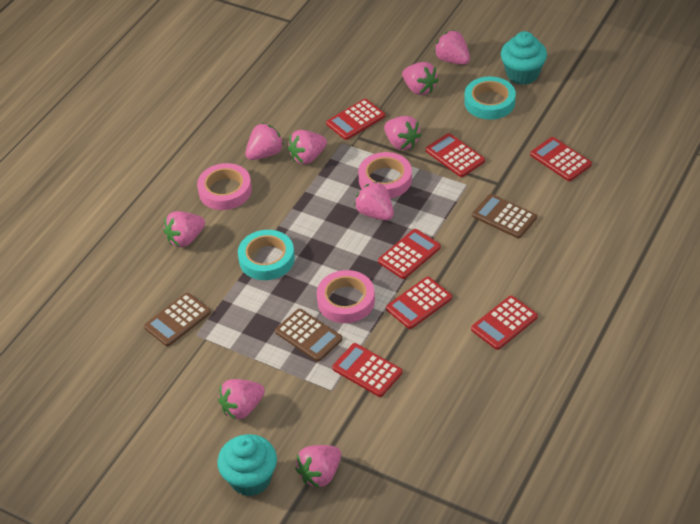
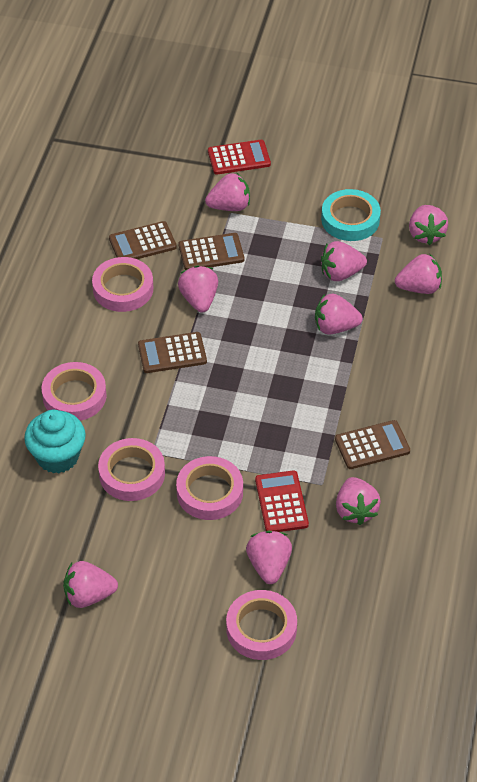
brown calculator: [144,293,211,346] [275,309,342,362] [472,194,537,238] = 3 -> [109,221,177,259] [138,332,207,373] [179,233,245,270] [335,420,410,469] = 4
pink tape: [197,163,252,210] [317,270,375,323] [358,152,412,198] = 3 -> [42,362,107,421] [92,257,153,312] [98,438,165,501] [176,456,243,520] [226,590,297,660] = 5
red calculator: [326,99,385,140] [332,343,402,397] [378,229,441,279] [386,277,452,329] [425,133,485,177] [471,296,538,350] [530,137,592,181] = 7 -> [208,140,271,175] [255,470,309,532] = 2
turquoise cupcake: [217,434,277,496] [501,31,547,85] = 2 -> [24,410,86,474] = 1
turquoise tape: [238,230,295,280] [464,76,516,120] = 2 -> [321,189,381,241] = 1

